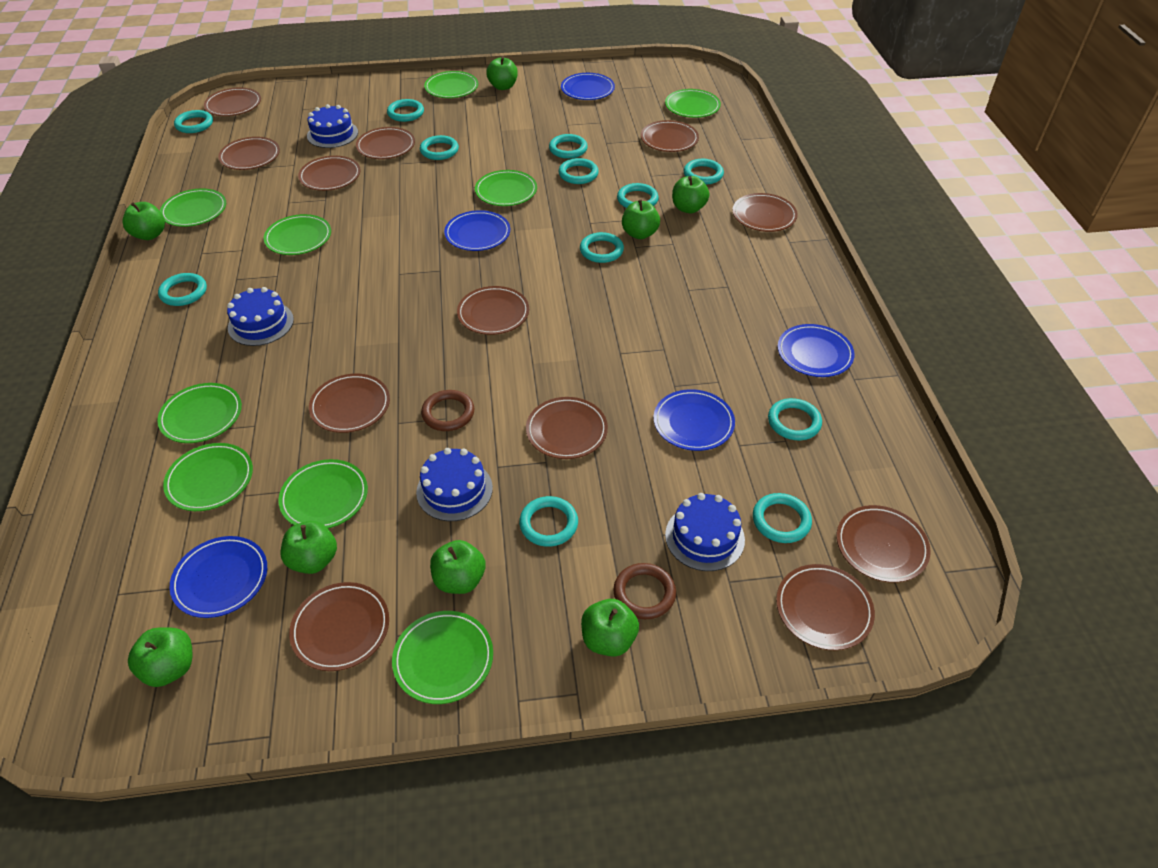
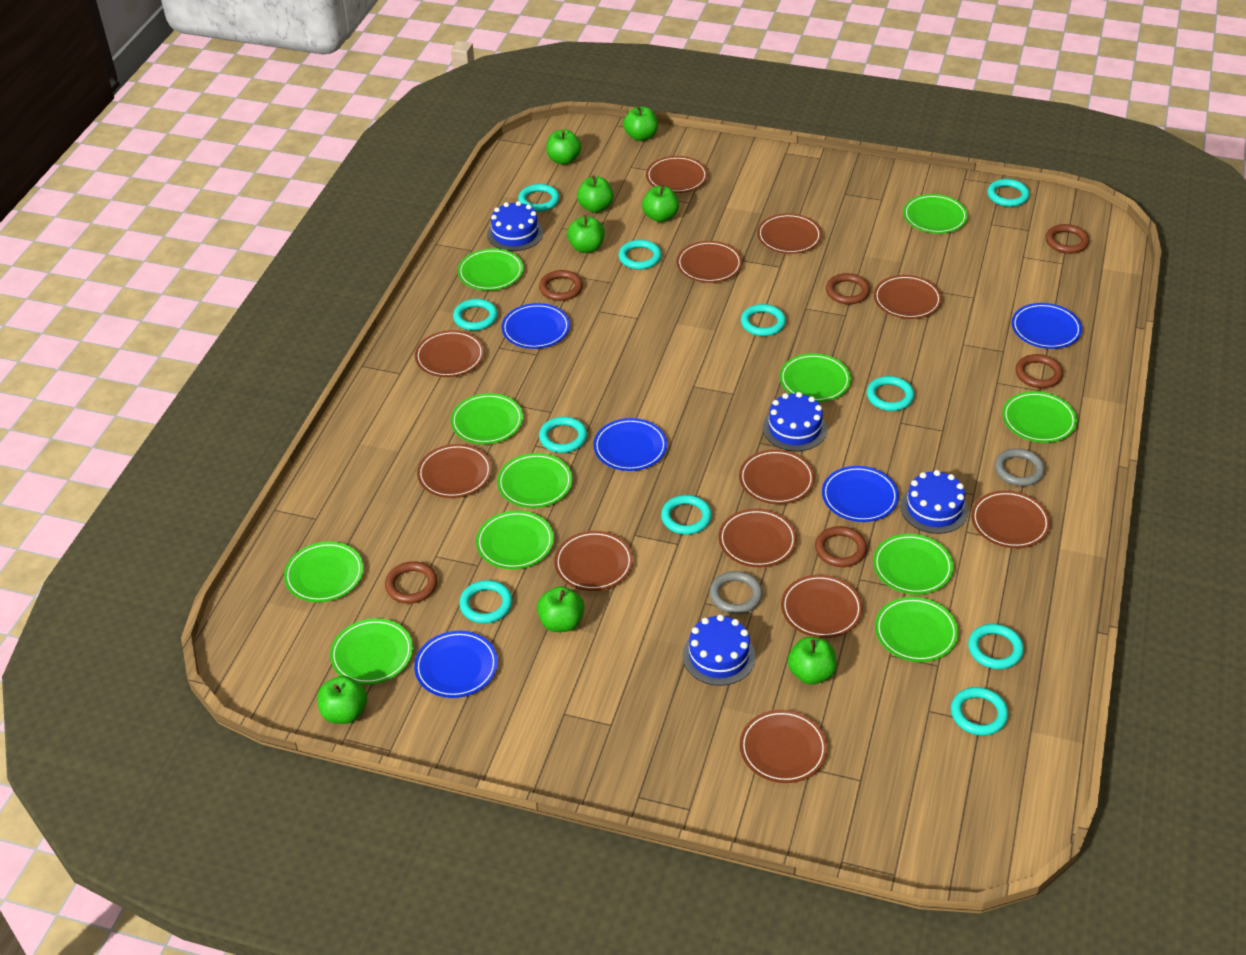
brown ring: [421,390,475,431] [613,563,676,619] = 2 -> [385,561,438,604] [539,270,583,301] [815,526,867,567] [826,273,870,304] [1016,354,1063,388] [1046,224,1089,254] = 6
green plate: [157,383,242,443] [160,188,226,227] [163,443,253,511] [264,214,331,255] [279,459,368,528] [392,611,493,704] [424,71,478,98] [475,170,537,206] [665,89,721,118] = 9 -> [284,542,364,602] [330,618,413,685] [451,393,523,444] [458,248,524,291] [476,510,554,569] [497,453,572,508] [779,353,851,402] [873,534,954,595] [875,597,958,662] [903,194,968,234] [1002,391,1077,443] = 11
grey ring: none = 0 -> [710,571,763,614] [995,448,1045,486] = 2
turquoise ring: [158,273,207,306] [174,110,213,133] [387,99,424,122] [420,135,459,160] [519,496,578,547] [549,134,588,159] [559,158,599,184] [580,232,624,263] [617,183,659,208] [684,159,724,185] [753,493,812,543] [768,398,822,440] = 12 -> [453,299,498,331] [459,580,512,623] [518,184,560,212] [539,417,587,453] [619,240,662,270] [661,495,712,535] [741,304,786,336] [867,376,914,411] [951,687,1008,736] [968,624,1024,669] [987,179,1030,207] = 11

